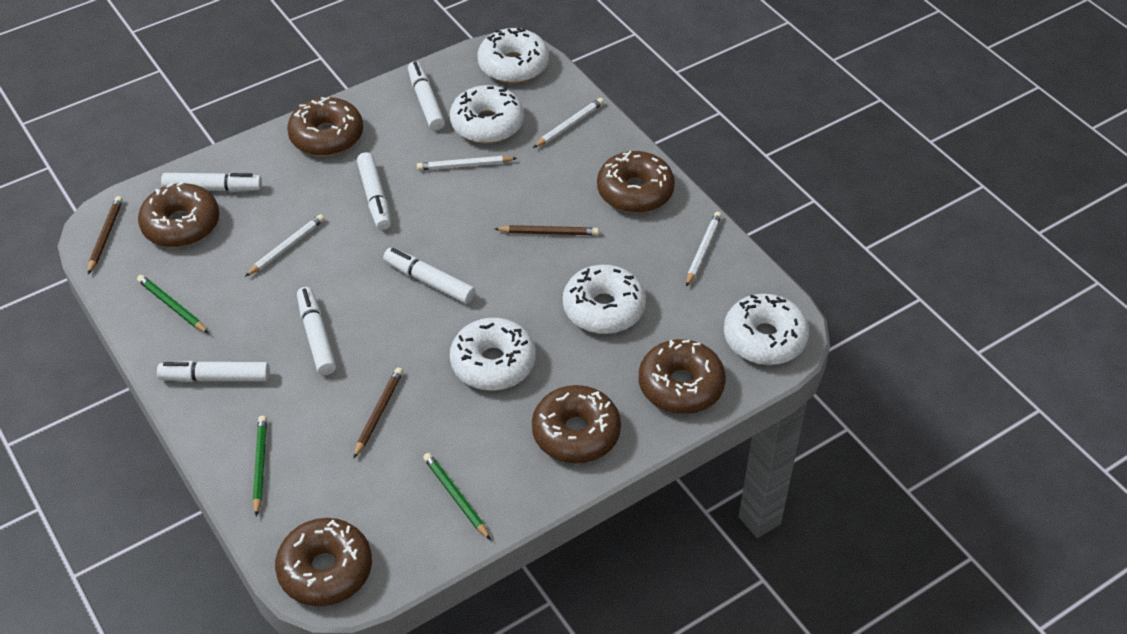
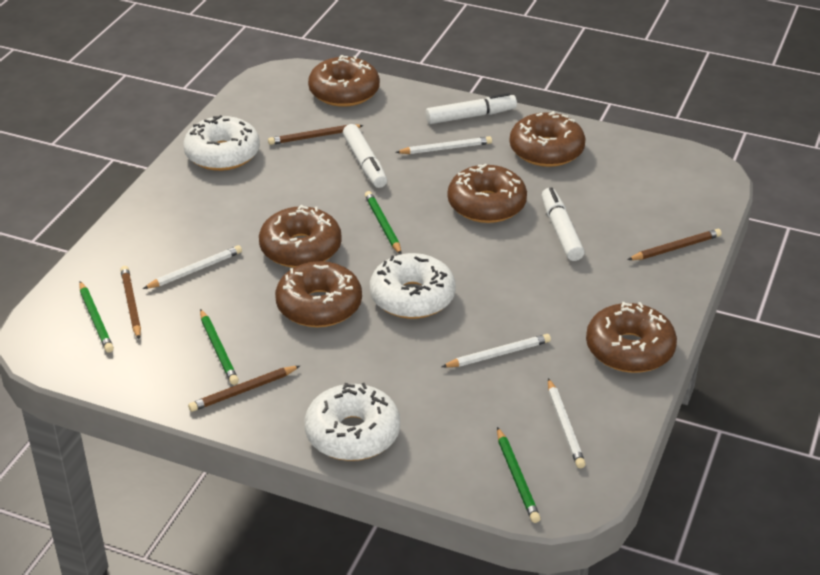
brown pencil: [88,196,123,274] [353,368,403,459] [495,225,599,235] = 3 -> [120,266,141,339] [188,366,300,412] [268,124,364,145] [627,229,722,260] = 4
green pencil: [137,275,208,333] [253,416,267,516] [423,453,491,540] = 3 -> [79,281,114,353] [200,309,239,385] [365,191,401,255] [497,427,541,523] = 4
white donut: [450,85,524,144] [450,318,536,391] [477,28,549,83] [563,265,646,334] [724,294,809,365] = 5 -> [183,115,260,171] [305,383,400,461] [370,253,456,319] = 3
white marker: [157,361,270,382] [161,173,262,192] [297,287,336,375] [357,152,391,230] [383,248,475,304] [408,61,445,131] = 6 -> [343,124,387,188] [426,93,517,124] [542,187,585,261] = 3

